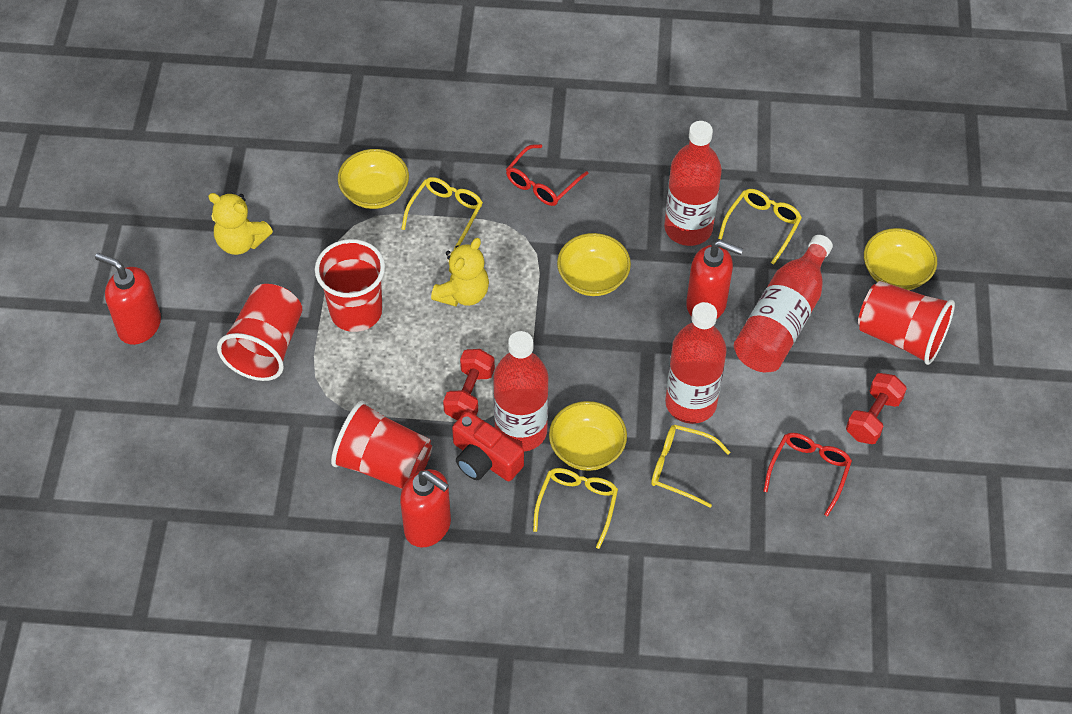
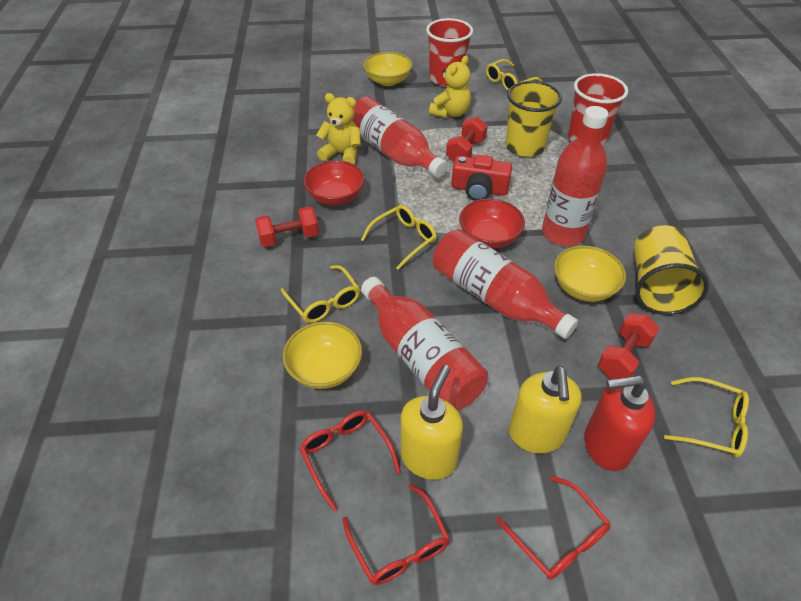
red bowl: none = 0 -> [303,160,365,205] [459,199,525,248] = 2
red cup: [217,284,302,381] [315,239,385,332] [331,401,432,489] [858,281,955,365] = 4 -> [426,18,473,87] [568,73,628,146] = 2
red dumbbell: [443,349,495,420] [846,373,907,444] = 2 -> [255,206,319,247] [446,117,487,162] [598,313,659,379] = 3
red glasses: [506,144,589,206] [763,433,852,517] = 2 -> [299,410,401,511] [342,484,450,585] [496,476,611,580] = 3
red soap dispenser: [95,253,161,345] [400,469,451,547] [686,240,743,319] = 3 -> [584,375,656,471] = 1
yellow bowl: [338,149,409,209] [549,401,627,471] [557,233,631,296] [864,228,937,290] = 4 -> [283,321,362,389] [363,52,413,86] [554,245,626,302] = 3
yellow cup: none = 0 -> [506,81,562,157] [634,225,709,315] = 2
yellow soap dispenser: none = 0 -> [401,365,463,480] [509,366,582,453] = 2

